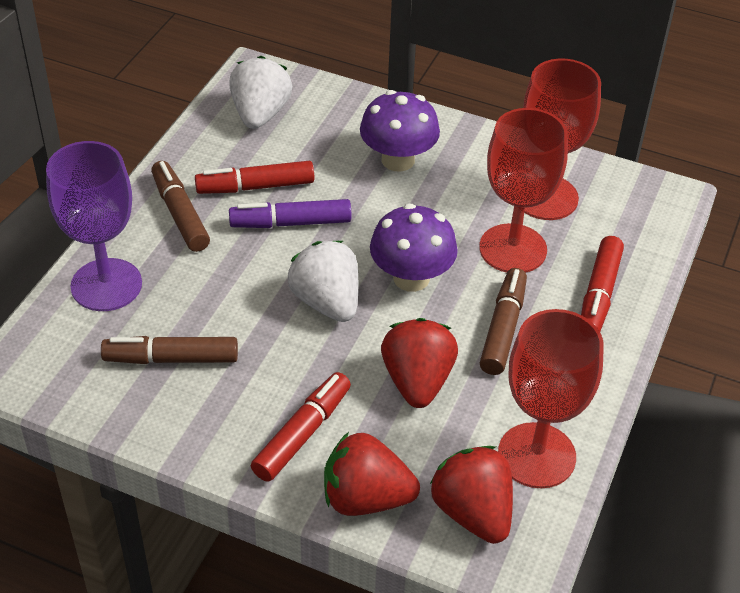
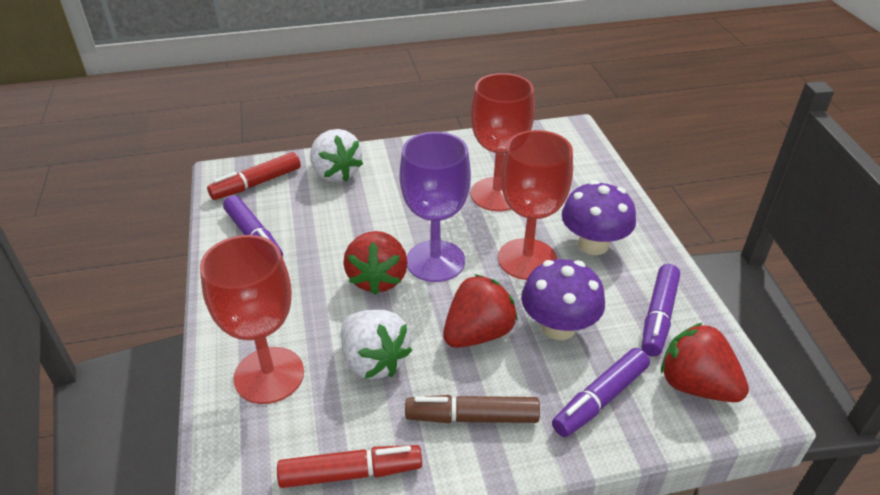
brown marker: [101,336,238,364] [151,161,210,252] [480,268,527,375] = 3 -> [405,395,540,423] = 1
purple marker: [229,199,351,228] = 1 -> [223,195,283,257] [552,348,650,437] [642,264,680,357] = 3
red marker: [195,161,314,194] [251,372,351,482] [581,236,624,332] = 3 -> [207,152,301,200] [277,445,422,488] = 2

